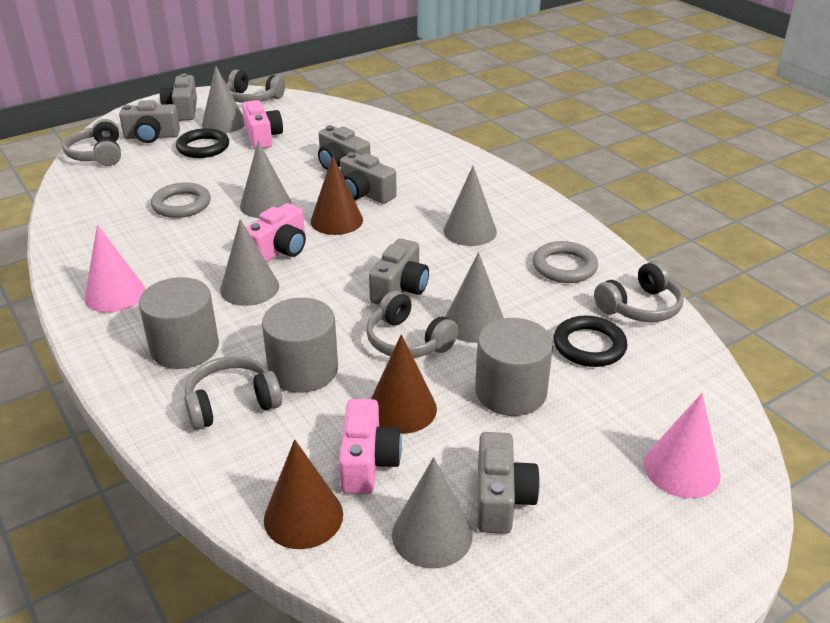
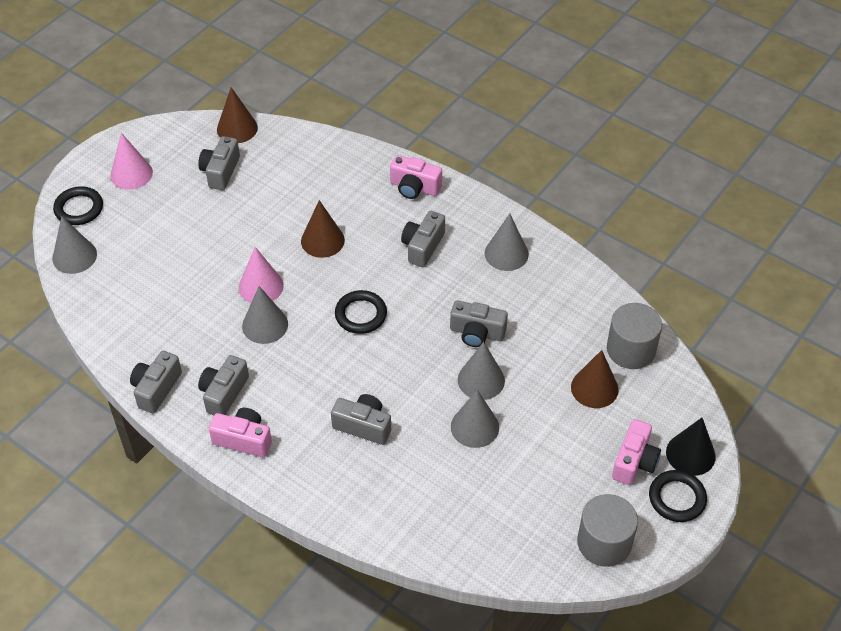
black cone: none = 0 -> [666,418,716,476] = 1
black ring: [176,128,229,158] [553,316,628,367] = 2 -> [53,186,103,225] [335,290,387,334] [649,470,707,522] = 3
grey cone: [202,66,244,133] [220,219,279,306] [240,141,291,218] [392,457,473,569] [443,166,497,246] [446,252,504,343] = 6 -> [52,216,97,274] [242,286,288,344] [451,390,499,448] [458,342,505,400] [485,214,529,271] = 5
grey cylinder: [139,277,219,369] [262,298,338,393] [475,318,553,416] = 3 -> [577,494,638,567] [607,303,662,369] = 2
grey headphones: [62,119,121,166] [184,356,282,430] [226,70,285,103] [366,291,459,358] [594,261,684,322] = 5 -> none = 0
grey ring: [151,182,211,218] [533,241,598,283] = 2 -> none = 0

